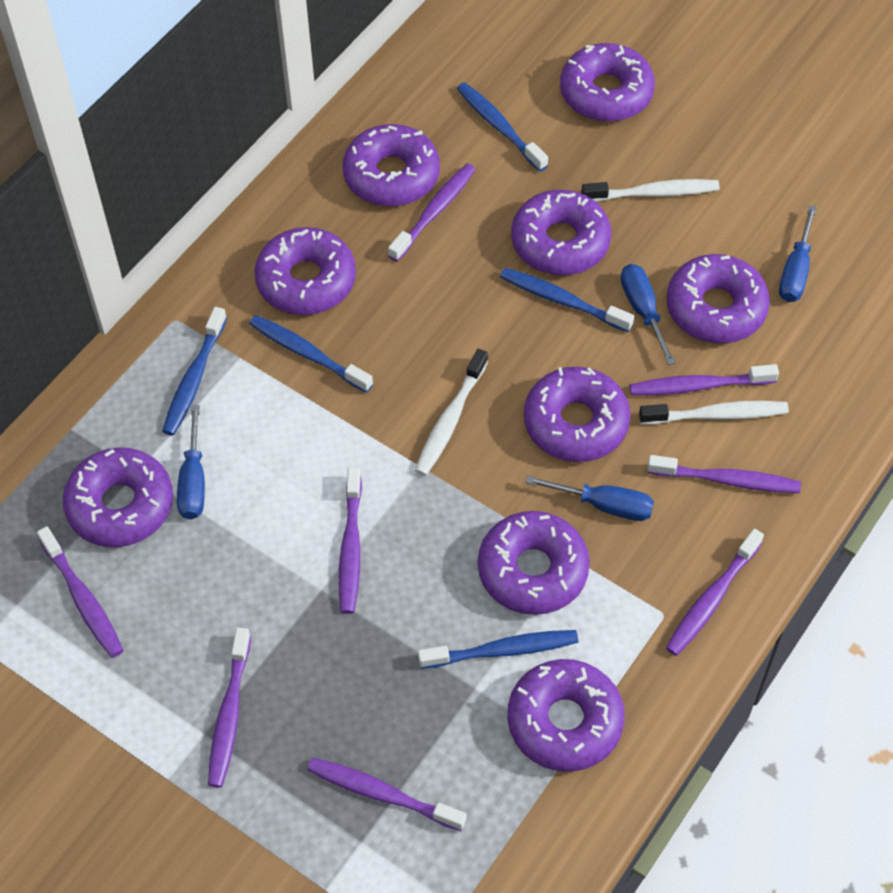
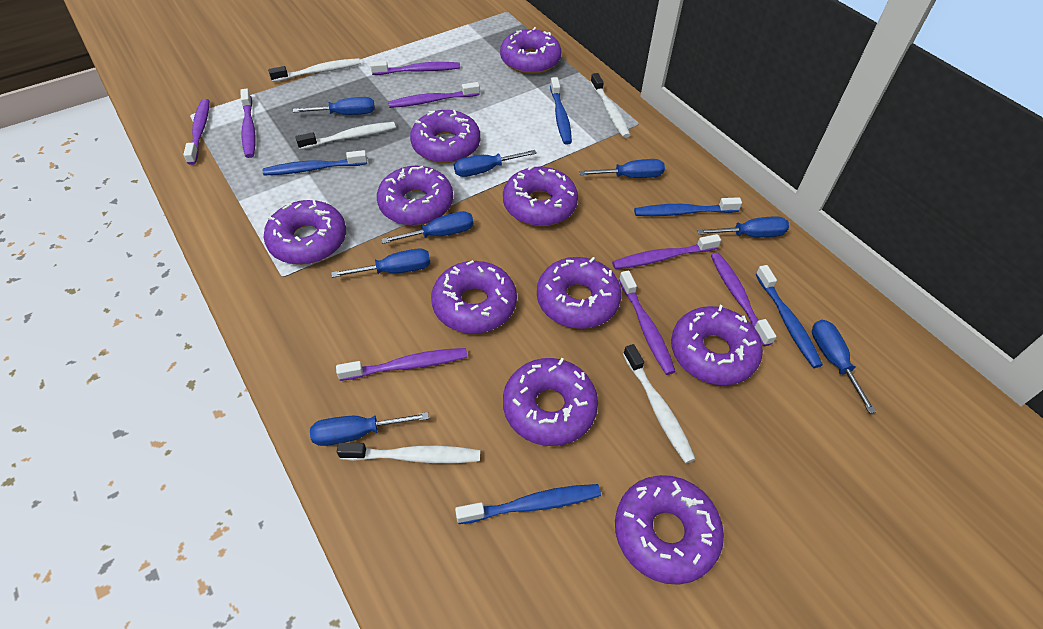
blue screwdriver: [177,405,205,519] [525,476,654,521] [621,264,676,365] [779,205,817,302] = 4 -> [293,97,375,115] [310,412,429,446] [331,248,430,278] [381,211,474,244] [454,150,537,177] [579,159,665,178] [697,216,789,237] [812,320,876,414] = 8
purple donut: [63,447,173,547] [254,227,356,315] [343,124,440,206] [478,511,590,615] [508,659,625,772] [512,190,611,275] [524,367,630,462] [560,43,655,122] [667,254,770,343] = 9 -> [264,200,346,265] [377,166,453,226] [410,110,480,163] [431,260,517,334] [500,27,561,74] [503,166,578,226] [503,358,598,446] [537,257,621,329] [615,475,724,585] [671,305,763,385] = 10
white toothbrush: [415,349,488,476] [581,179,720,202] [639,401,789,424] = 3 -> [268,58,361,82] [295,122,396,150] [337,443,480,463] [591,73,630,138] [623,344,696,463] = 5

